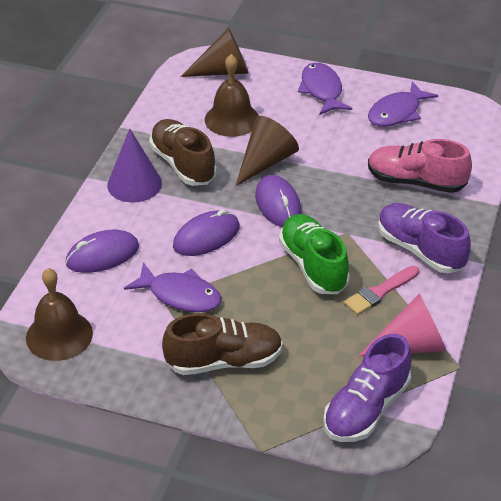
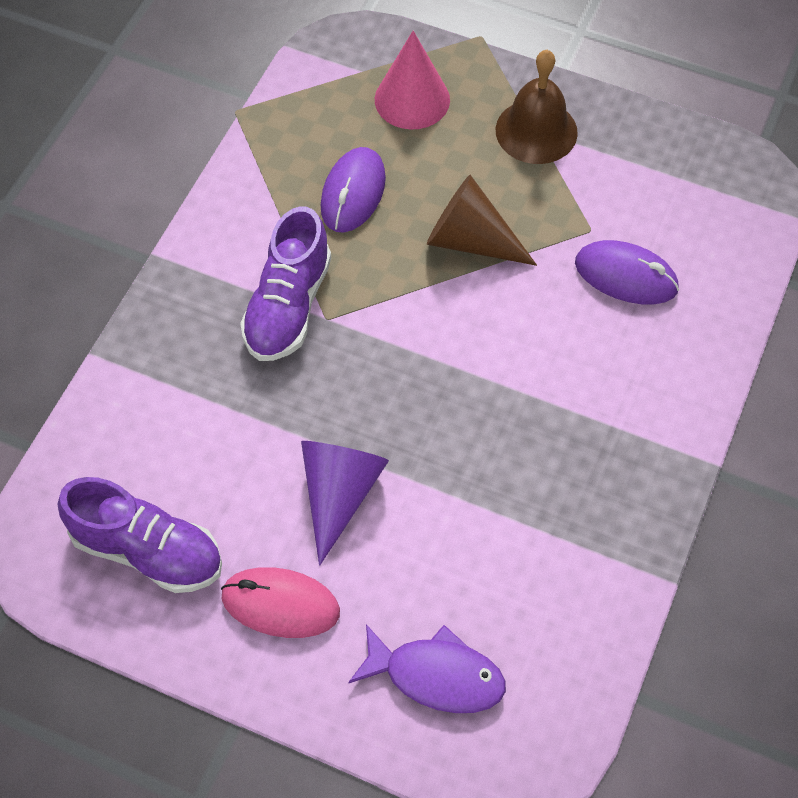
brown bell: [26,268,93,361] [205,54,259,137] = 2 -> [496,50,578,164] = 1
brown cone: [180,28,249,77] [236,116,299,186] = 2 -> [427,175,537,266] = 1
brown shoe: [149,119,217,186] [162,313,283,375] = 2 -> none = 0
green shoe: [279,214,350,294] = 1 -> none = 0
pink brush: [344,266,419,315] = 1 -> none = 0
pink mouse: none = 0 -> [221,567,340,638] = 1
pink shoe: [368,139,472,193] = 1 -> none = 0
purple fish: [124,262,222,312] [298,63,352,115] [368,81,438,127] = 3 -> [348,624,506,713] = 1
purple mouse: [66,230,139,273] [173,209,240,256] [255,175,302,227] = 3 -> [321,147,386,232] [575,240,679,304] = 2

